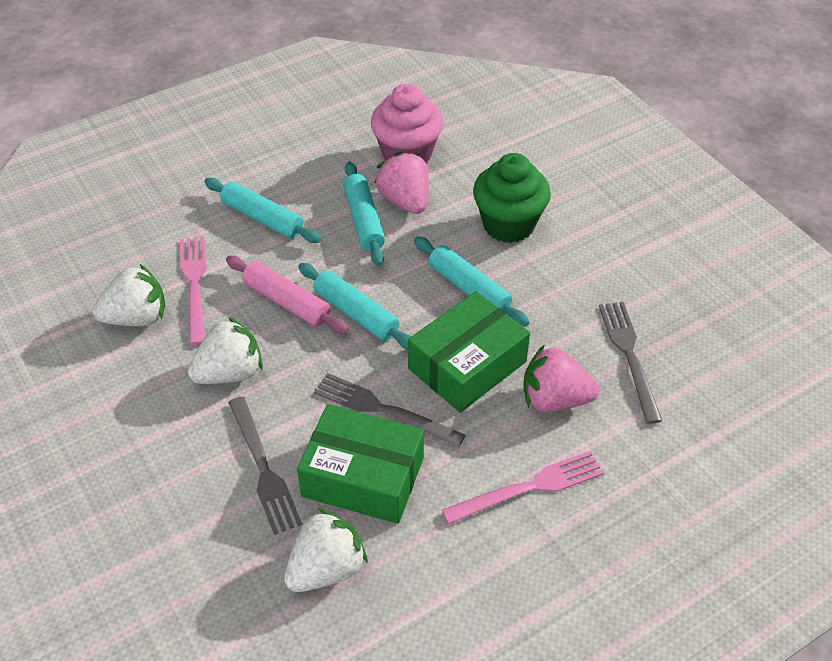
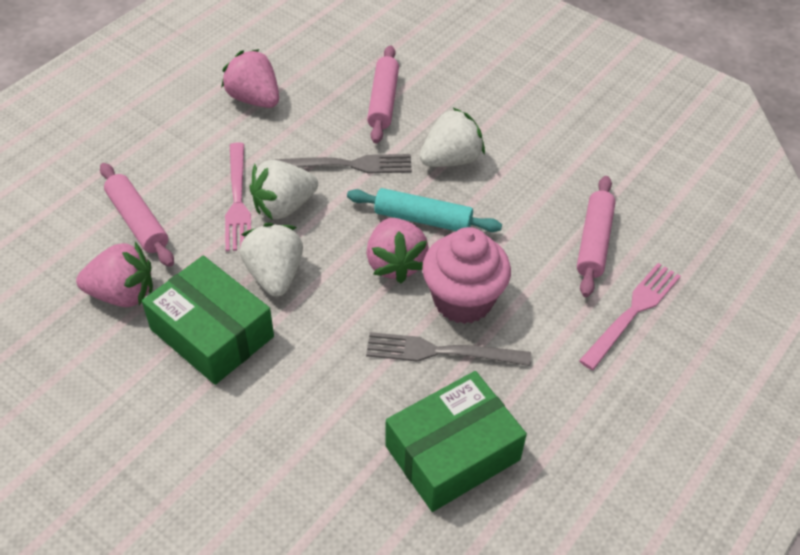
green cupcake: [473,153,551,243] = 1 -> none = 0
grey fork: [228,396,302,535] [314,373,466,448] [599,302,662,424] = 3 -> [272,154,412,173] [366,332,531,366] = 2
pink rolling pin: [226,256,349,333] = 1 -> [100,163,174,267] [367,45,399,143] [577,176,616,297] = 3
pink strawberry: [374,152,429,214] [523,345,599,412] = 2 -> [76,242,153,307] [221,49,279,108] [366,218,429,283] = 3
turquoise rolling pin: [204,178,321,243] [298,263,412,349] [343,162,385,266] [414,237,529,327] = 4 -> [347,188,502,232] = 1

